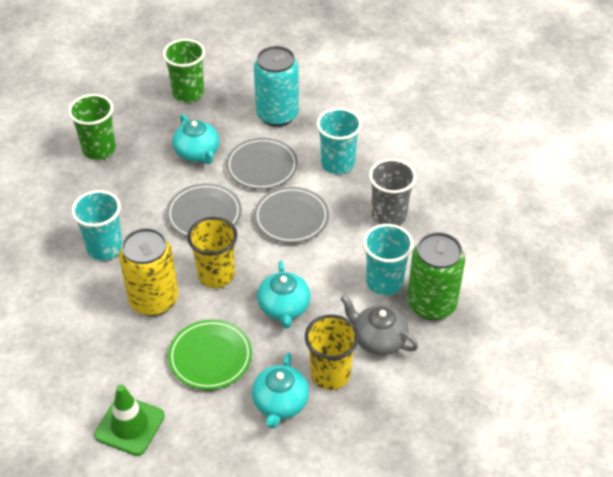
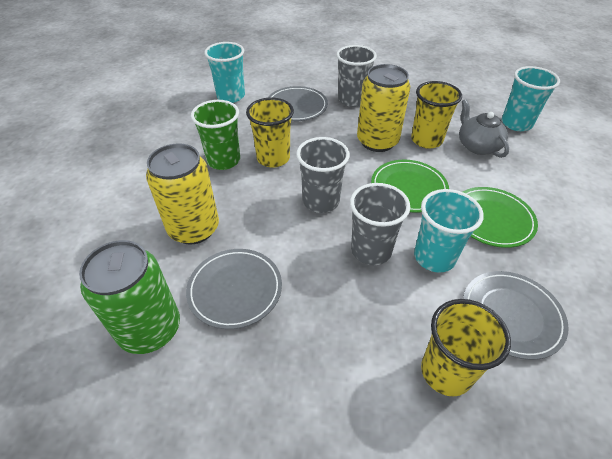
green cup: [68,94,116,160] [163,39,205,102] = 2 -> [191,100,240,170] = 1
green plate: [168,319,252,390] = 1 -> [371,160,449,213] [463,187,538,248] = 2
green traffic cone: [94,385,165,456] = 1 -> none = 0
grey cup: [369,159,417,226] = 1 -> [296,137,350,213] [336,45,377,107] [350,183,410,265] = 3
turquoise can: [254,46,299,127] = 1 -> none = 0
turquoise teapot: [172,114,219,164] [252,352,309,429] [257,261,311,329] = 3 -> none = 0
yellow can: [119,228,178,316] = 1 -> [146,143,219,245] [357,64,411,152] = 2
yellow cup: [187,217,237,288] [305,315,359,390] = 2 -> [246,98,294,168] [411,81,462,149] [421,299,511,397] = 3

